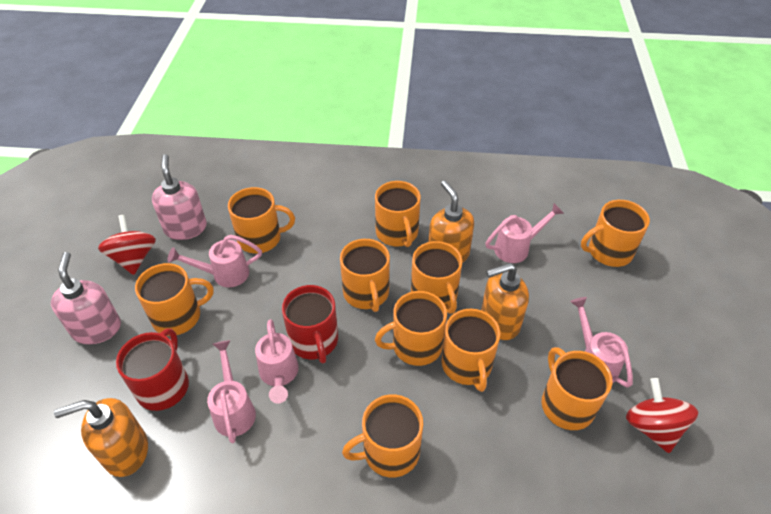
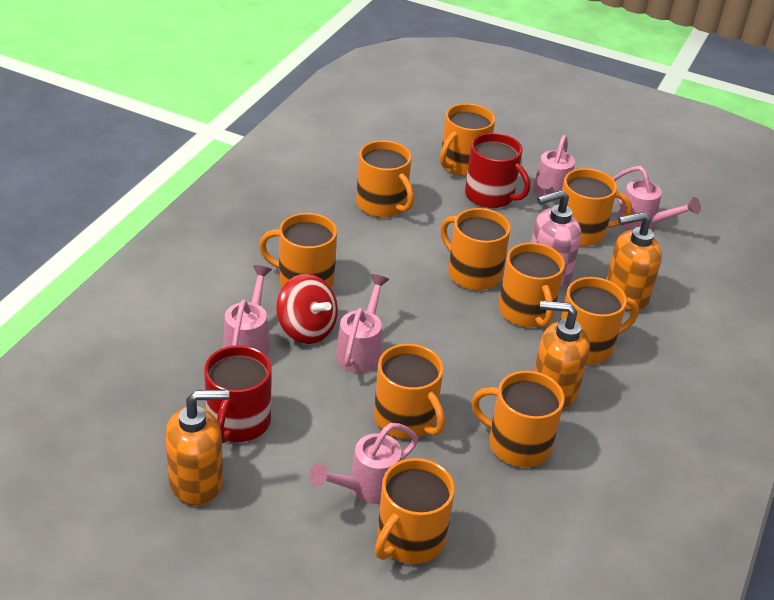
pink soap dispenser: [51,252,121,345] [152,154,207,240] = 2 -> [531,190,581,288] = 1
red spinning top: [98,215,156,275] [626,378,698,453] = 2 -> [276,274,338,344] = 1

